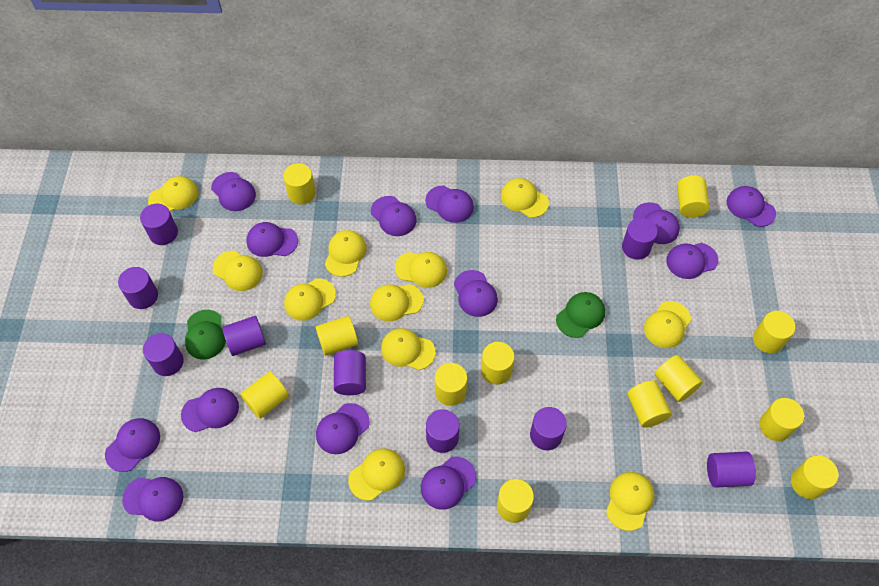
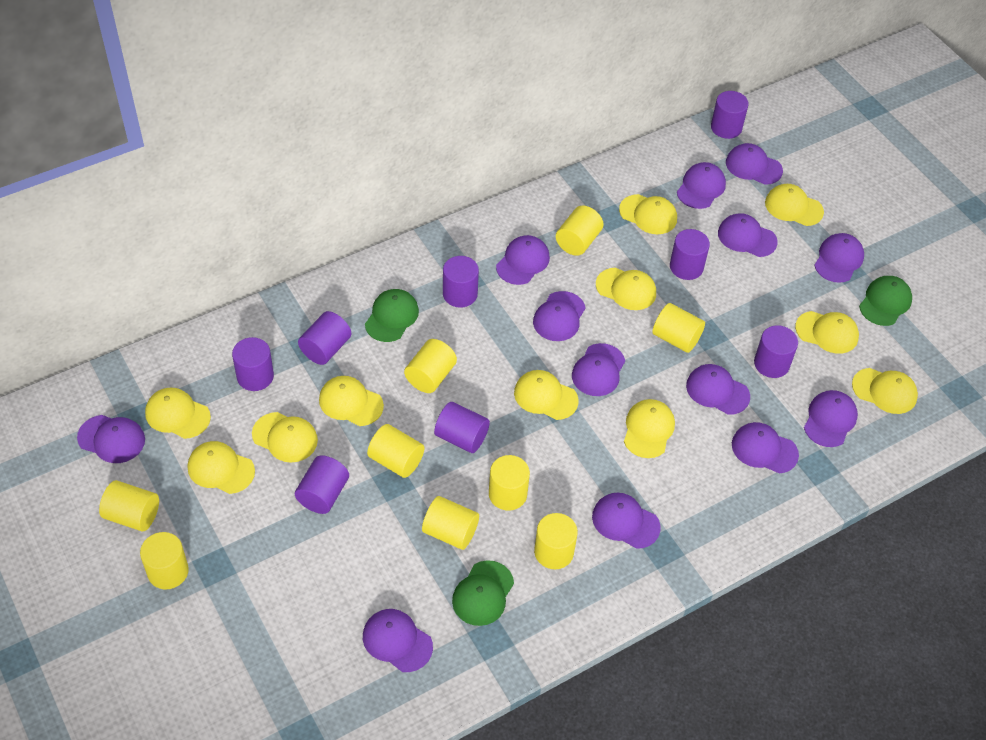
green cap: [185,310,226,360] [556,292,605,338] = 2 -> [365,289,419,342] [452,560,514,626] [859,276,912,326] = 3
purple cylinder: [118,267,158,309] [140,204,178,245] [143,333,184,376] [222,316,266,356] [334,350,366,395] [426,409,459,453] [530,407,567,450] [622,218,657,260] [707,452,756,488] = 9 -> [232,337,274,391] [295,455,349,514] [298,311,351,365] [434,402,490,453] [443,256,479,308] [670,229,710,280] [711,91,749,139] [754,325,798,378] = 8
yellow cylinder: [240,372,289,419] [283,163,316,205] [316,316,358,356] [435,363,467,406] [481,342,515,385] [497,479,534,523] [627,380,672,428] [654,355,703,402] [677,175,709,218] [753,311,795,353] [759,398,804,441] [791,455,838,499] = 12 -> [99,480,159,532] [140,532,189,589] [367,424,424,478] [404,339,457,393] [422,496,479,550] [489,455,530,511] [534,513,578,569] [556,205,604,256] [652,303,705,353] = 9

